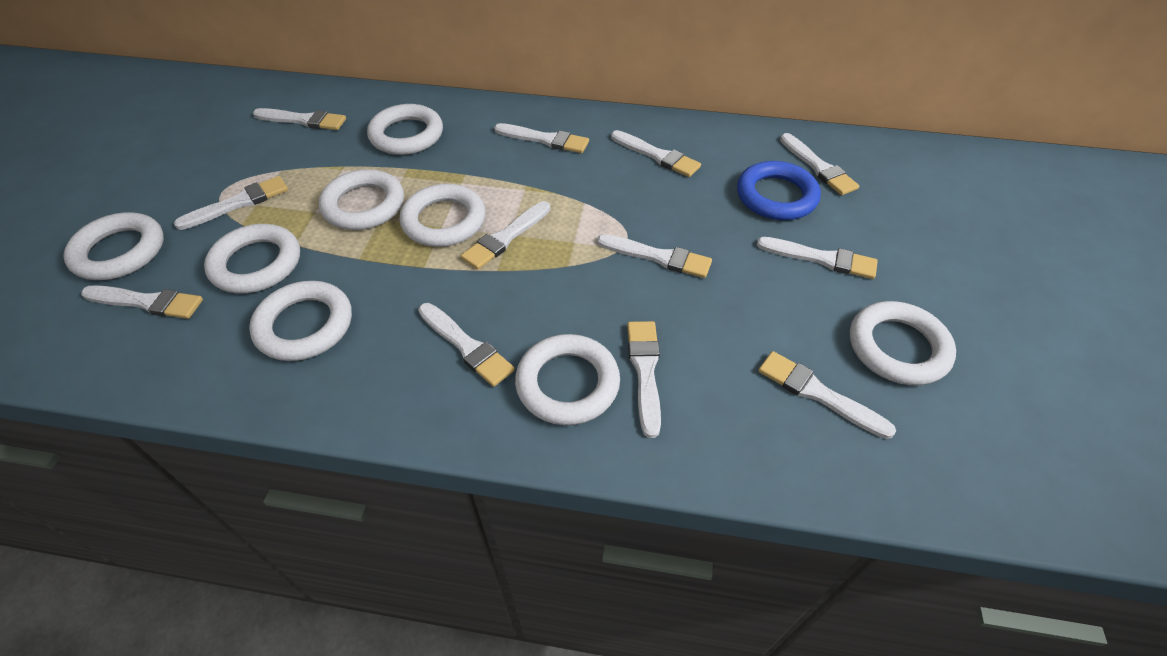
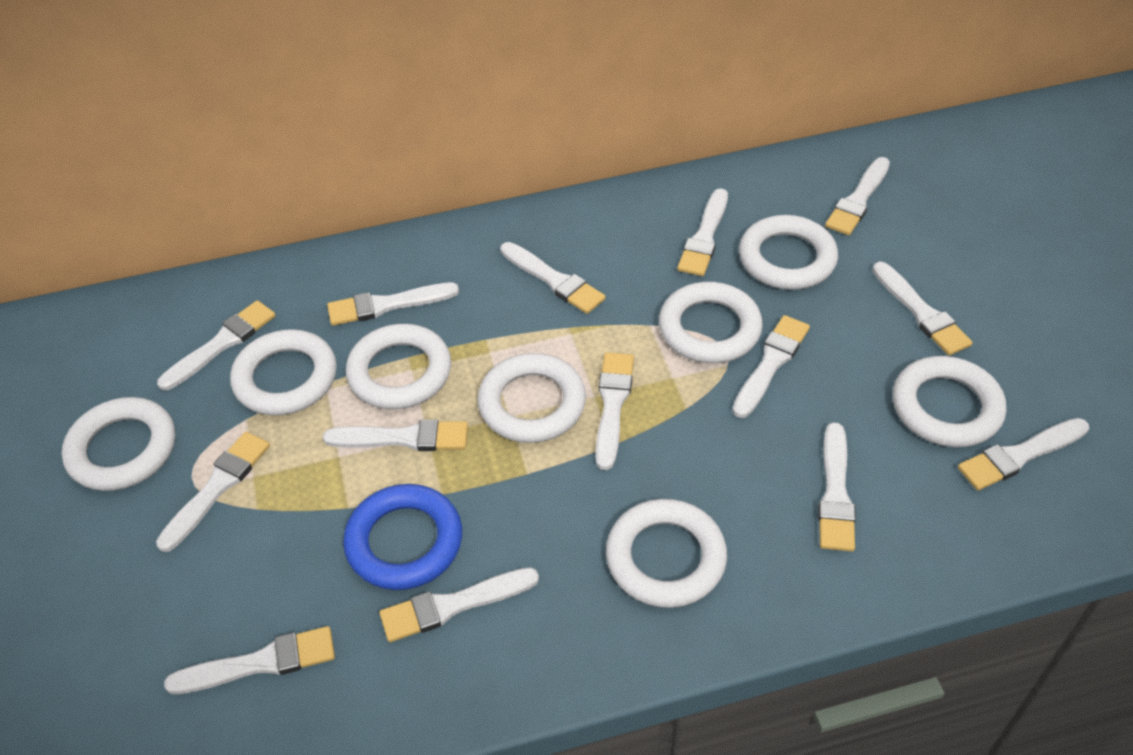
white brush: [81,285,203,319] [174,176,288,230] [253,108,346,130] [418,303,515,387] [461,201,550,270] [494,123,589,153] [597,234,712,278] [611,130,701,177] [627,321,661,438] [757,237,878,279] [758,351,896,439] [780,133,859,195] = 12 -> [156,432,270,552] [157,300,276,390] [164,626,335,694] [323,420,468,451] [327,282,459,326] [379,567,539,642] [500,242,605,314] [596,352,634,470] [677,188,728,276] [732,315,810,418] [818,422,856,552] [825,157,890,235] [872,262,973,355] [958,418,1089,490] = 14

